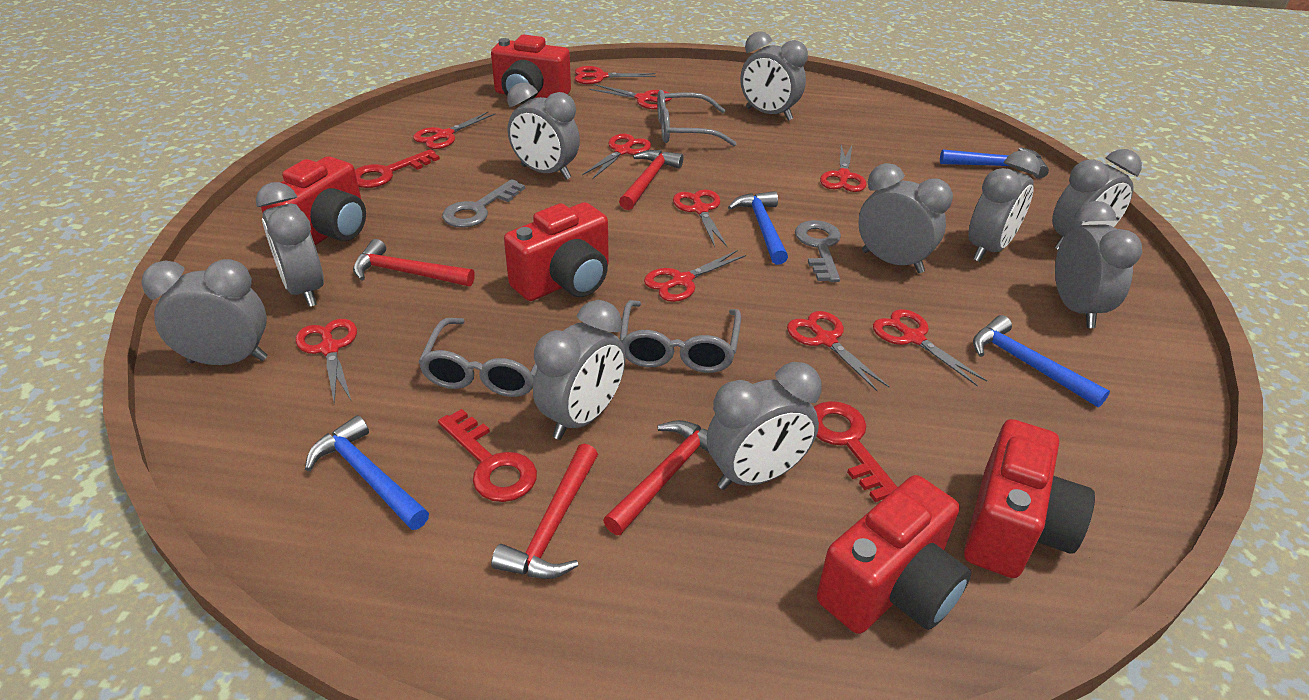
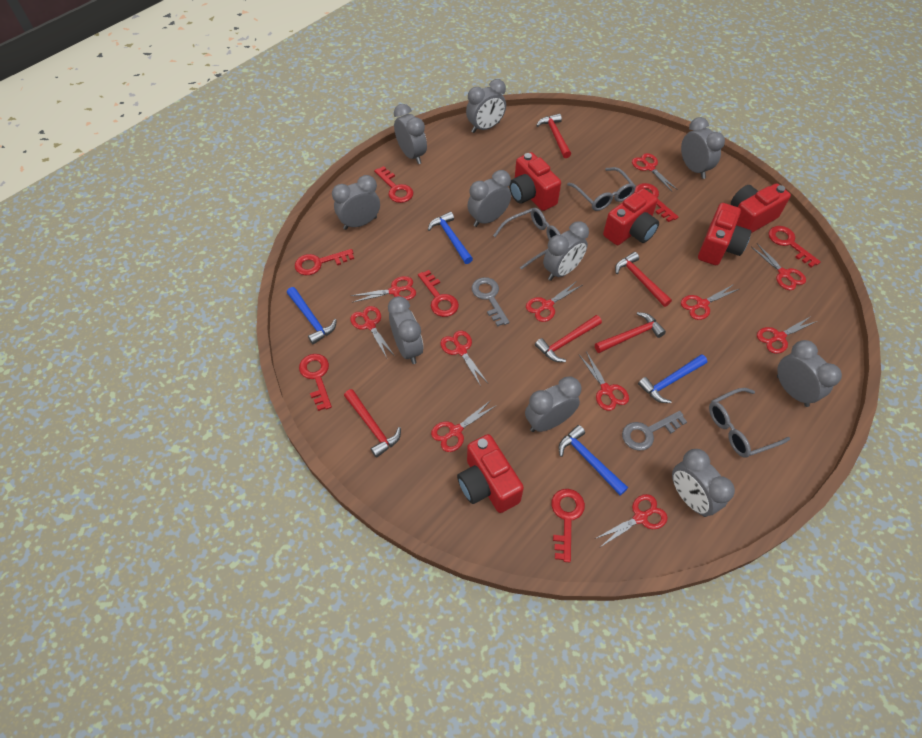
red hammer: [353,239,475,286] [491,444,598,579] [603,420,709,535] [619,150,684,210] = 4 -> [344,389,401,458] [535,315,602,362] [536,114,571,158] [595,312,666,353] [615,252,672,307] = 5
red key: [355,149,440,188] [438,409,537,502] [814,401,898,502] = 3 -> [295,249,354,275] [299,354,332,411] [374,166,413,203] [418,270,459,317] [551,489,585,563] [634,183,678,222] [768,226,821,267] = 7
red scissors: [296,319,357,405] [413,112,495,149] [575,66,656,84] [582,133,651,179] [589,84,672,109] [644,250,746,302] [673,189,727,247] [787,311,889,391] [820,145,867,192] [873,309,987,386] = 10 -> [350,306,394,358] [351,276,416,303] [431,400,497,452] [440,330,488,386] [526,281,582,322] [579,352,629,411] [595,494,668,547] [632,153,678,192] [681,284,739,320] [751,244,806,290] [757,316,817,354] = 11

